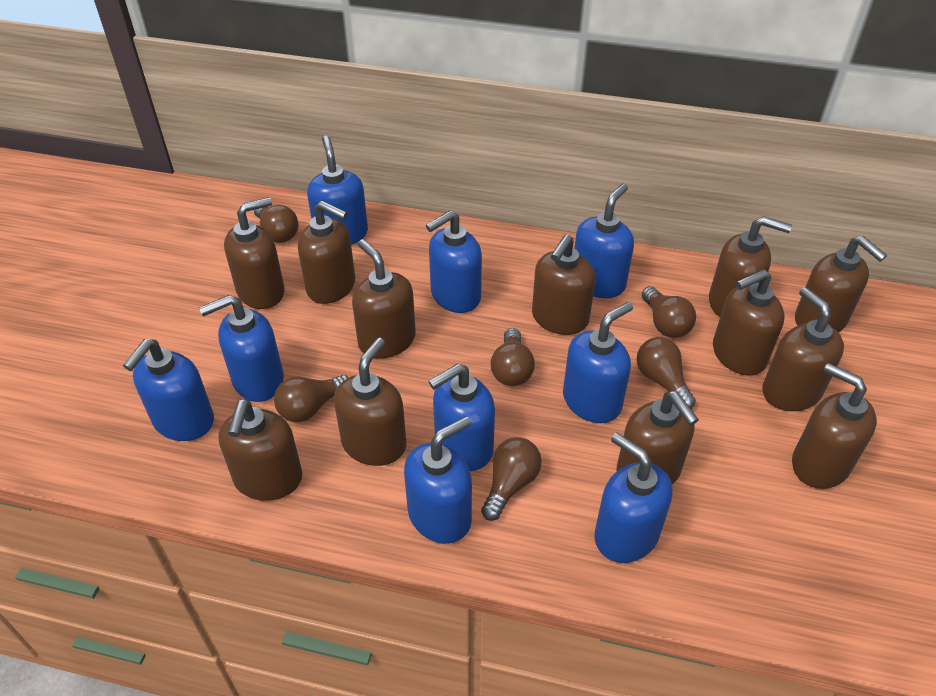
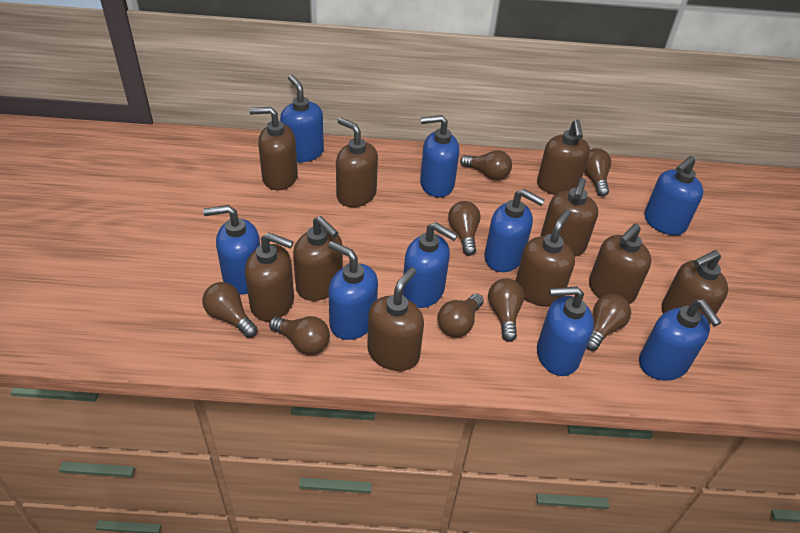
brown light bulb: [254,205,299,243] [274,375,349,422] [481,437,542,521] [491,328,535,386] [637,337,696,409] [642,286,696,338] = 6 -> [202,282,257,338] [269,316,330,355] [437,294,484,337] [448,201,481,256] [460,150,512,180] [488,278,524,342] [584,148,611,197] [586,294,631,351] = 8
brown soap dispenser: [218,399,303,501] [224,197,285,309] [298,201,355,304] [334,338,406,466] [352,239,416,359] [532,234,595,335] [616,391,699,485] [709,216,792,317] [713,269,784,376] [762,287,844,411] [792,363,877,489] [795,236,887,333] = 12 -> [245,232,294,321] [249,107,298,190] [293,216,343,301] [336,118,378,207] [367,267,424,371] [516,210,575,307] [537,119,590,195] [541,178,598,256] [589,223,652,305] [662,250,728,325] = 10

